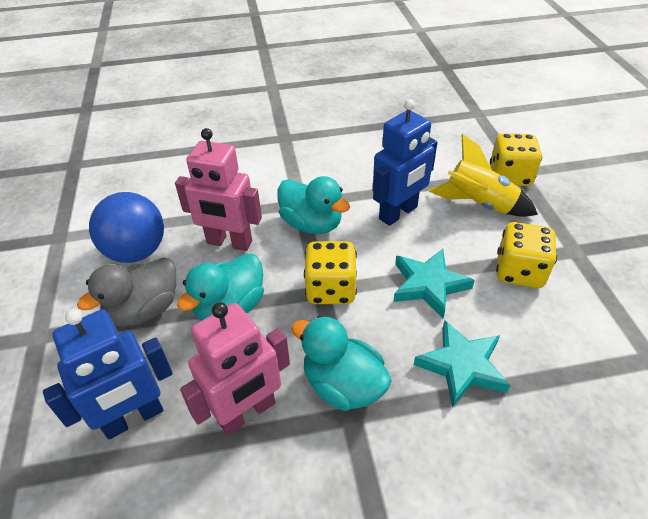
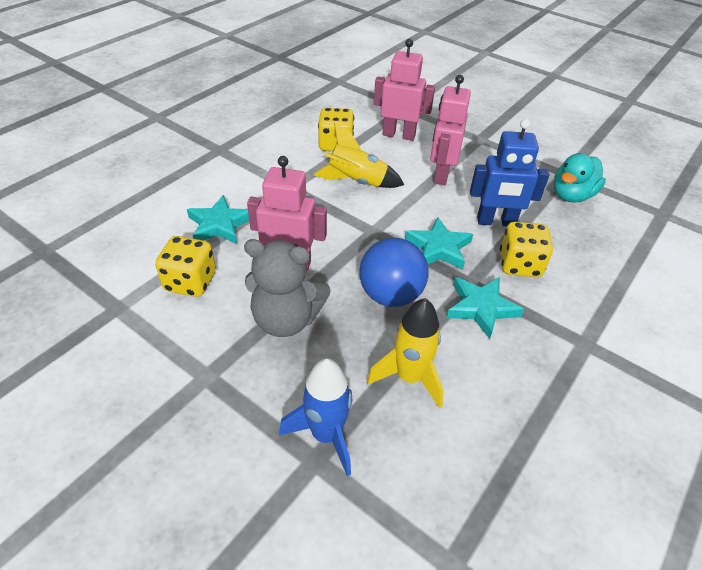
blue robot: [43,309,173,439] [373,99,438,226] = 2 -> [470,119,549,226] = 1
blue rocket: none = 0 -> [279,359,352,476] = 1
grey duck: [77,257,176,327] = 1 -> none = 0
grey teddy bear: none = 0 -> [244,239,331,337] = 1
pink robot: [175,128,262,251] [180,302,290,435] = 2 -> [247,156,327,271] [374,39,435,141] [430,75,471,185] = 3
turquoise duck: [177,253,264,321] [277,176,350,234] [291,316,392,411] = 3 -> [554,153,606,203] = 1
turquoise star: [394,249,475,318] [414,320,510,408] = 2 -> [187,195,249,244] [405,217,473,269] [446,277,524,339] = 3
yellow rocket: [429,134,538,217] = 1 -> [314,123,404,188] [367,298,444,408] = 2

